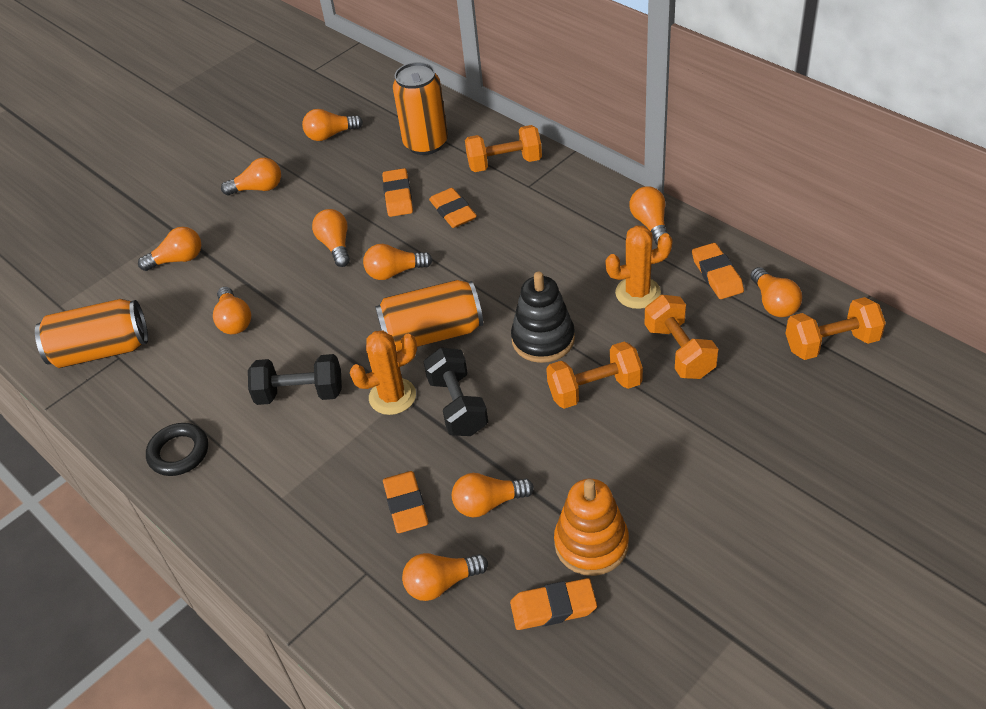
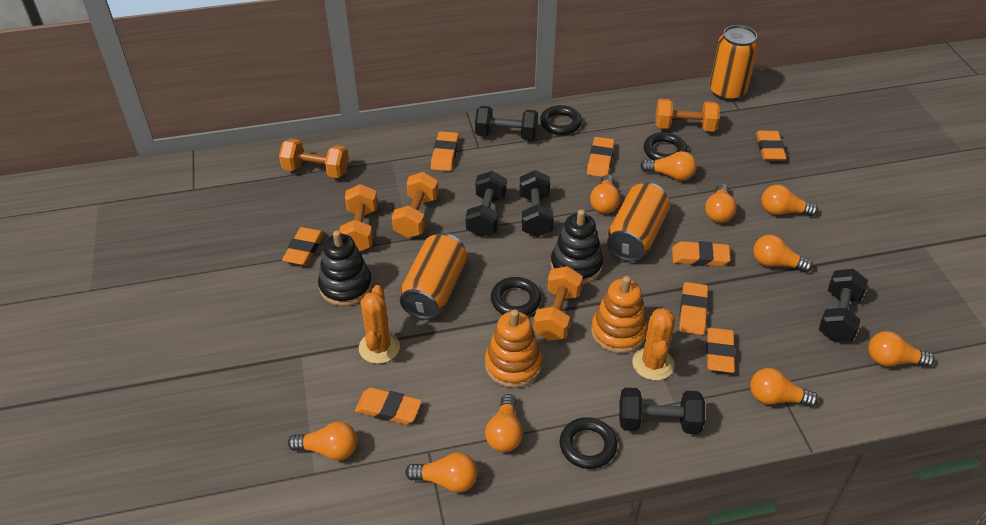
black dumbbell: [248,354,342,405] [423,348,488,436] = 2 -> [466,171,507,237] [475,106,538,140] [520,170,554,237] [619,388,705,434] [819,269,868,342] = 5
black ring: [146,423,208,476] = 1 -> [491,277,541,315] [540,105,582,135] [560,417,617,469] [644,132,687,160] = 4
black stacking toy: [511,272,575,363] = 1 -> [318,230,372,306] [551,209,603,284] = 2
orange dumbbell: [465,125,542,172] [546,341,643,409] [645,295,718,379] [785,297,886,360] = 4 -> [279,139,349,178] [339,184,378,252] [392,172,439,238] [533,266,583,341] [655,99,720,132] = 5
orange eraser: [382,168,413,217] [383,471,429,533] [429,188,477,228] [510,578,597,630] [692,243,744,299] = 5 -> [282,227,324,266] [355,388,422,425] [431,131,459,171] [587,137,615,177] [672,241,731,266] [679,282,708,335] [706,327,736,373] [756,131,786,161] = 8
orange stacking toy: [554,479,629,576] = 1 -> [485,309,542,388] [591,276,648,353] = 2

